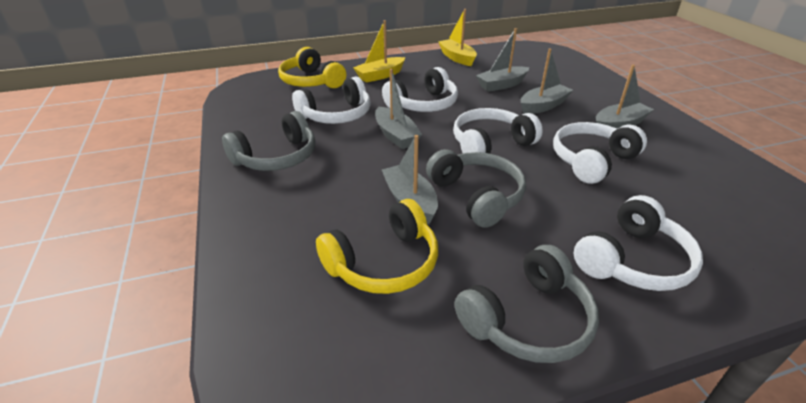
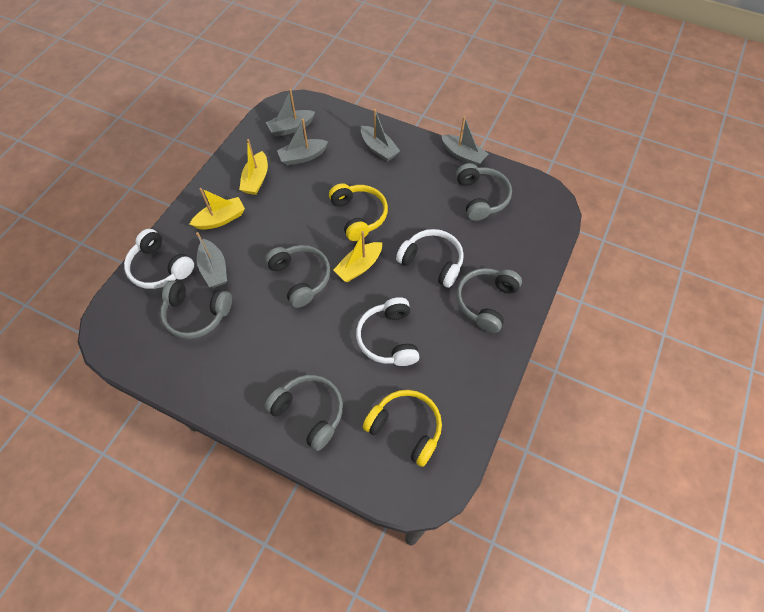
grey headphones: [222,111,316,171] [426,149,526,228] [454,245,599,363] = 3 -> [160,280,232,339] [264,375,343,451] [265,245,331,308] [456,163,512,221] [457,268,522,333] = 5
white headphones: [292,77,371,124] [382,67,458,112] [453,108,543,154] [553,122,647,184] [574,195,703,291] = 5 -> [124,229,194,289] [356,297,419,366] [396,229,464,288] = 3
yellow boat: [353,20,406,83] [438,9,477,66] = 2 -> [190,188,245,230] [239,139,268,195] [333,231,382,282] = 3

